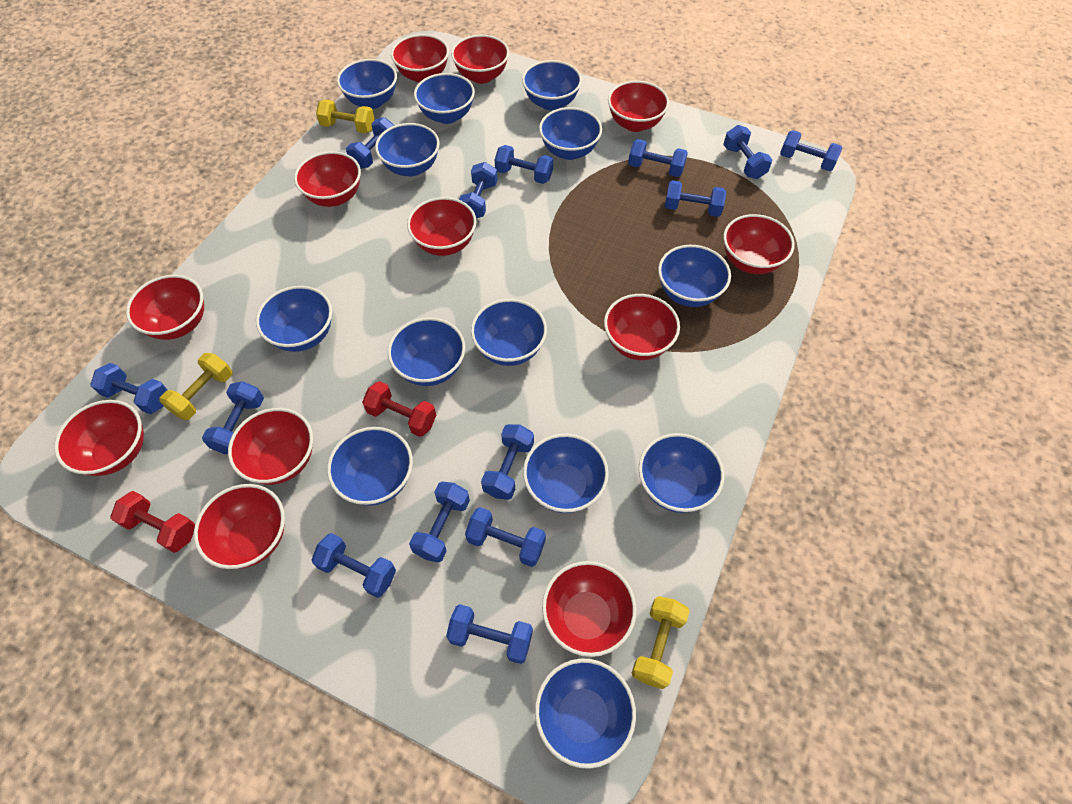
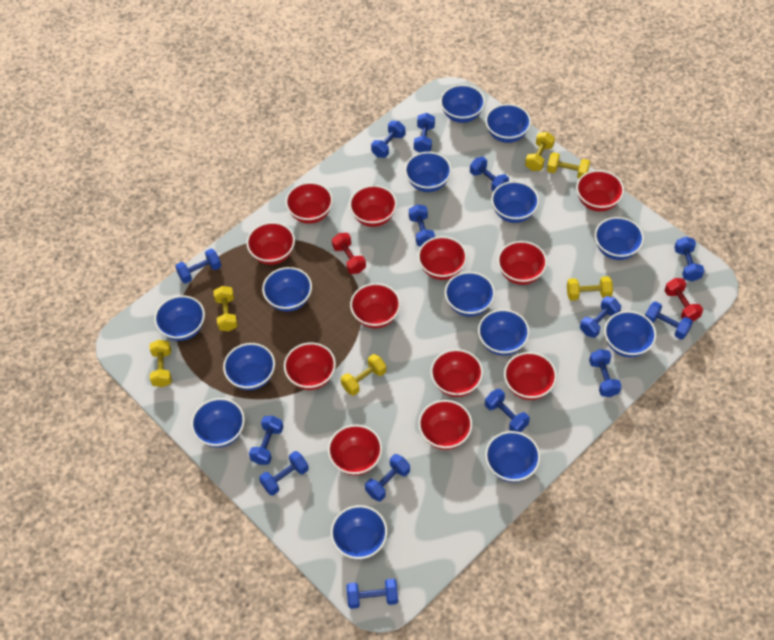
blue bowl: [256,286,332,352] [327,427,413,506] [337,59,397,109] [375,123,440,176] [388,317,465,386] [414,73,475,124] [471,299,547,366] [522,60,582,111] [523,434,609,513] [535,658,636,769] [539,107,602,160] [639,433,724,513] [658,245,731,307] = 13 -> [154,295,205,341] [191,398,245,448] [223,343,275,390] [262,267,312,312] [331,505,387,560] [405,152,452,192] [440,85,485,123] [445,272,495,317] [478,309,530,356] [485,104,531,143] [485,431,540,482] [491,181,539,223] [595,217,644,260] [604,311,656,357] = 14
yellow dumbbell: [160,353,232,420] [316,100,375,133] [632,596,690,689] = 3 -> [150,340,172,387] [213,286,238,331] [341,354,386,396] [525,132,555,171] [547,152,590,179] [567,276,613,301] = 6

